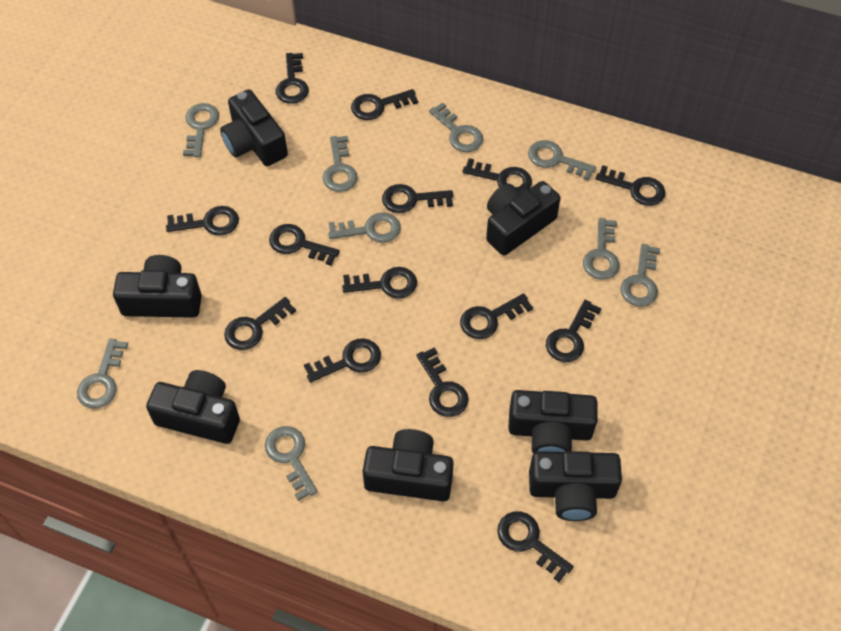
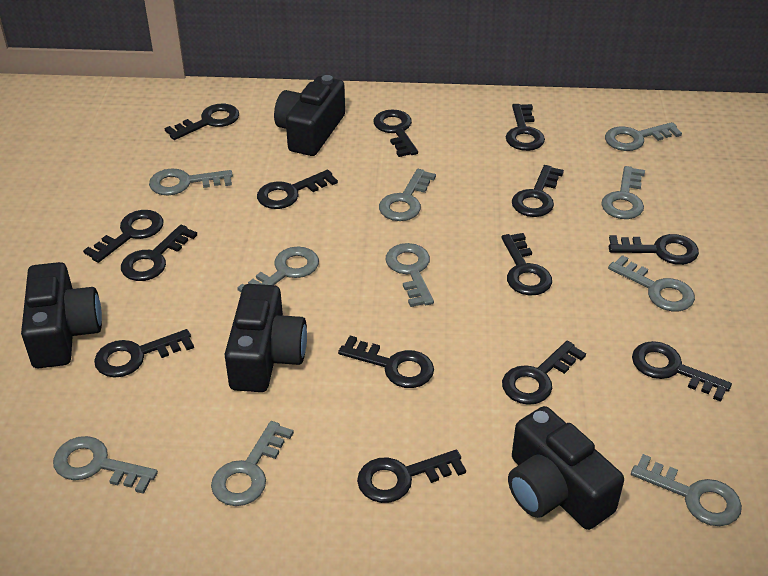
black camera: [113,255,202,318] [146,370,240,444] [220,89,288,166] [363,429,454,502] [486,181,561,255] [508,390,597,453] [529,451,622,521] = 7 -> [21,262,102,368] [224,284,307,392] [274,75,345,156] [508,406,624,530] = 4
grey key: [77,338,128,408] [183,103,219,157] [265,426,318,501] [323,136,358,192] [328,212,401,243] [429,102,483,152] [528,140,596,181] [583,218,619,280] [620,244,660,306] = 9 -> [53,436,158,494] [149,168,233,195] [211,421,294,506] [237,246,319,292] [379,169,436,221] [386,243,434,307] [601,166,645,219] [605,122,682,151] [608,255,695,311] [631,454,742,526] = 10

